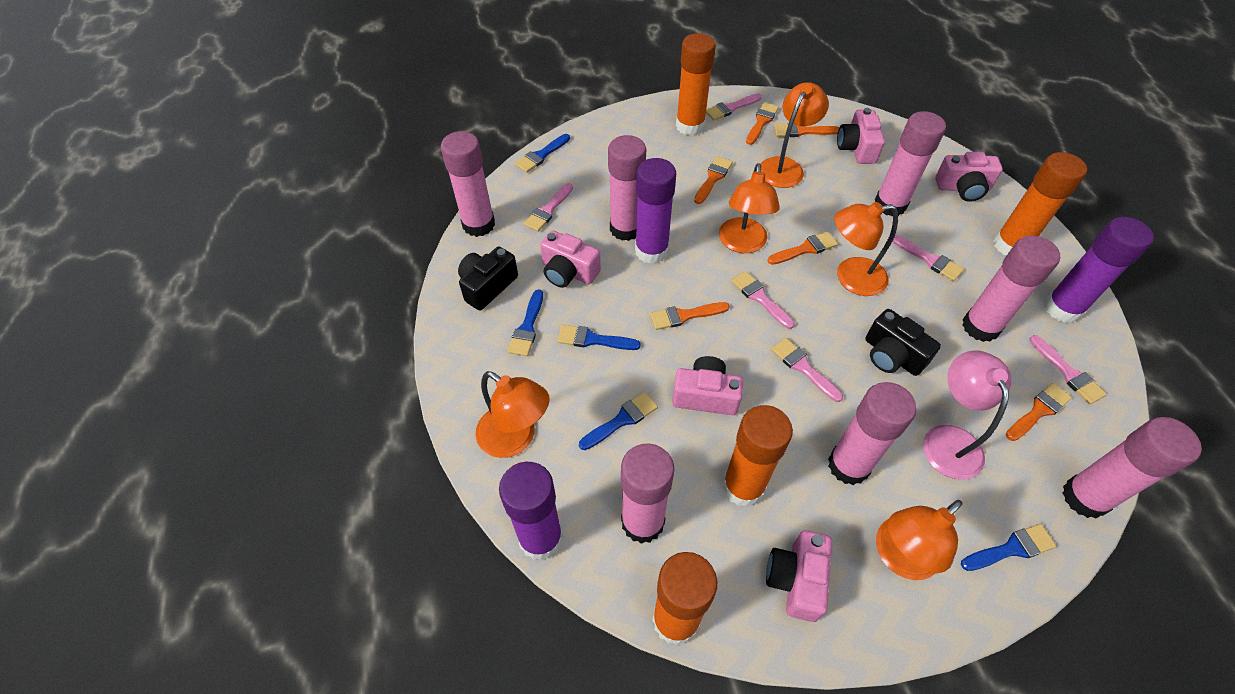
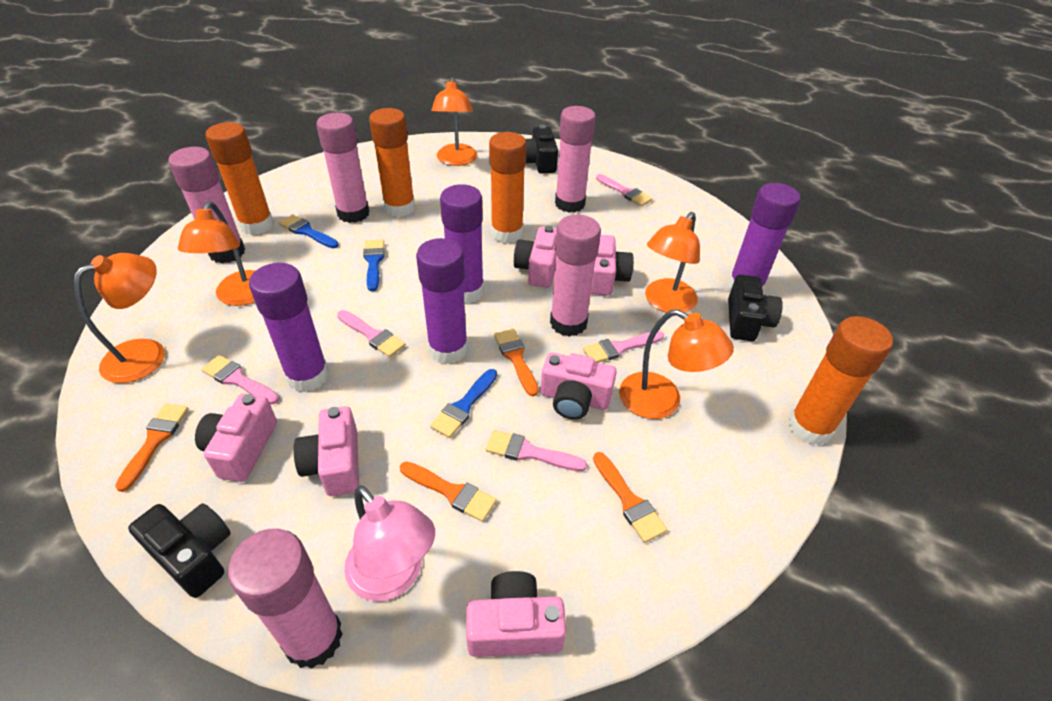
black camera: [458,247,518,311] [865,309,941,376] = 2 -> [128,503,231,598] [525,125,558,173] [728,274,783,341] = 3
blue brush: [508,289,543,356] [515,134,570,173] [557,325,641,350] [579,392,658,450] [961,524,1056,571] = 5 -> [279,214,339,248] [363,239,385,291] [430,369,497,438] = 3
orange brush: [650,302,730,330] [694,156,733,204] [746,102,779,145] [767,231,838,265] [774,123,839,137] [1006,383,1072,441] = 6 -> [115,403,189,492] [400,461,497,522] [494,329,538,396] [593,452,667,543] = 4
pink brush: [523,183,573,232] [706,93,762,120] [732,271,795,329] [771,338,843,402] [892,234,964,281] [1030,335,1107,404] = 6 -> [201,355,279,404] [337,310,406,357] [486,430,587,471] [583,331,664,363] [596,174,652,206] = 5
pink camera: [540,230,601,288] [672,356,743,415] [766,530,832,622] [837,108,885,164] [935,152,1003,202] = 5 -> [195,394,277,482] [293,406,359,496] [466,571,566,657] [514,226,557,288] [541,352,617,420] [591,235,634,296] = 6
pink glue stick: [441,131,495,237] [608,135,646,241] [621,443,674,544] [828,382,917,485] [875,111,946,217] [962,236,1060,342] [1062,417,1202,518] = 7 -> [168,147,245,263] [228,529,343,669] [316,113,369,223] [550,215,601,337] [555,106,596,213] = 5
purple glue stick: [499,462,563,561] [635,158,676,264] [1044,217,1154,323] = 3 -> [249,263,329,392] [416,238,468,364] [440,184,484,304] [728,183,801,290] = 4

